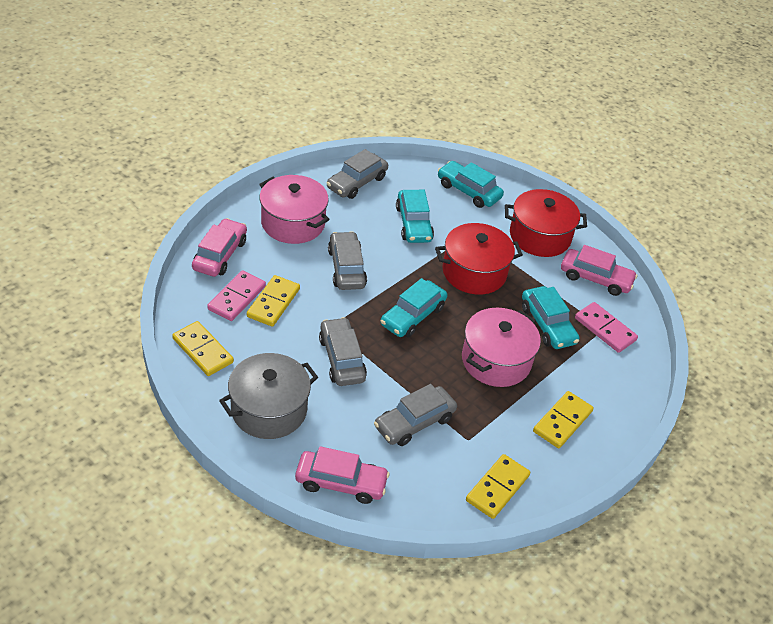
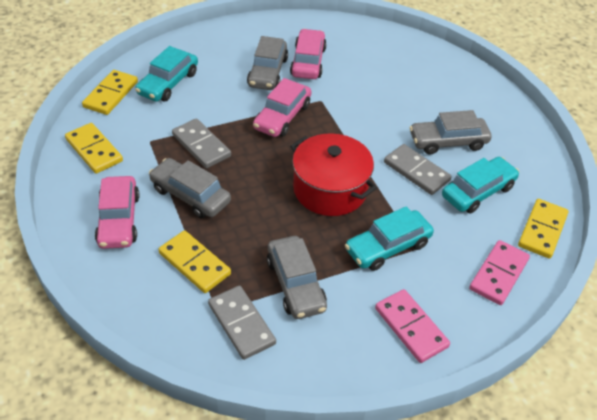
grey domino: none = 0 -> [172,118,231,168] [208,285,276,360] [384,144,452,195] = 3
grey pot: [219,353,318,439] = 1 -> none = 0
pink pot: [259,175,330,244] [462,308,541,387] = 2 -> none = 0
red pot: [435,223,523,294] [505,189,587,257] = 2 -> [290,133,377,216] = 1
turquoise car: [380,278,447,337] [396,190,434,243] [438,161,504,208] [522,286,579,349] = 4 -> [135,46,198,102] [345,206,434,271] [442,157,519,214] = 3

